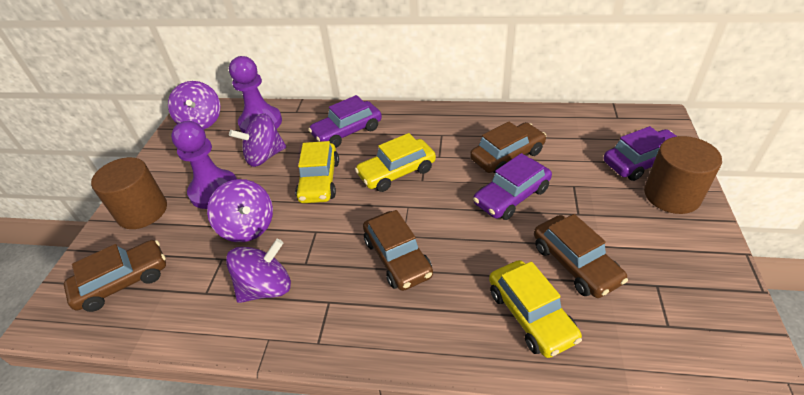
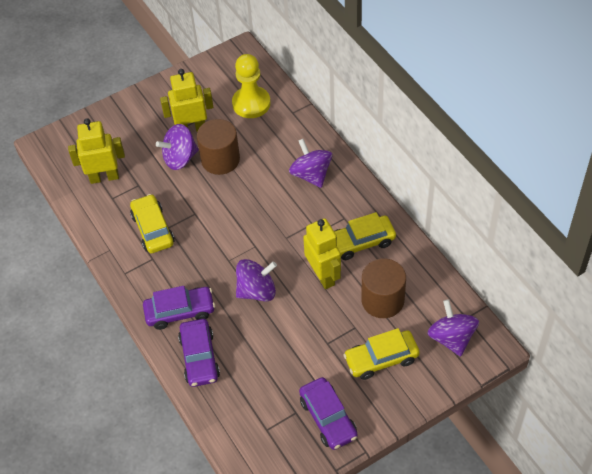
brown car: [64,240,166,312] [363,210,433,291] [470,122,546,174] [534,214,628,298] = 4 -> none = 0
purple pawn: [171,121,237,209] [229,56,282,133] = 2 -> none = 0
yellow pawn: none = 0 -> [232,54,271,118] = 1
yellow robot: none = 0 -> [68,118,125,184] [160,69,213,132] [303,218,341,289] = 3

